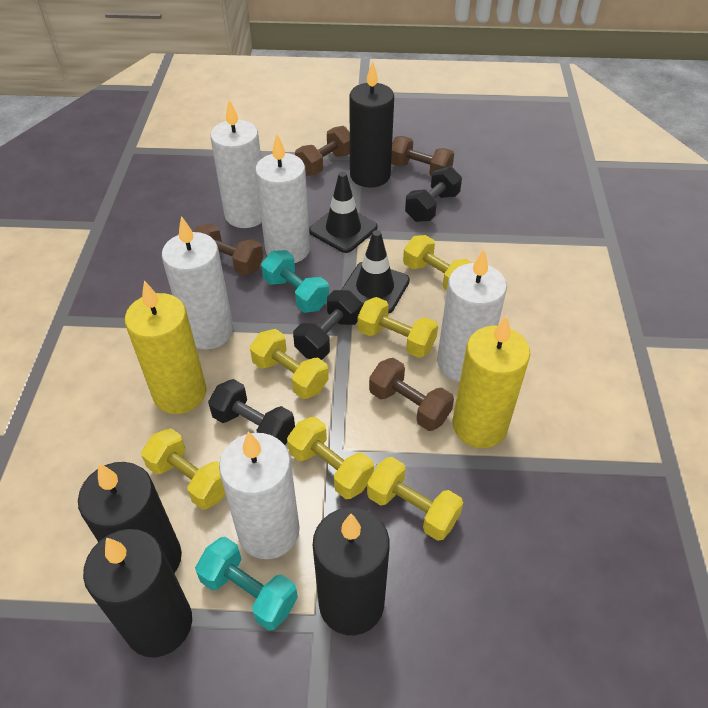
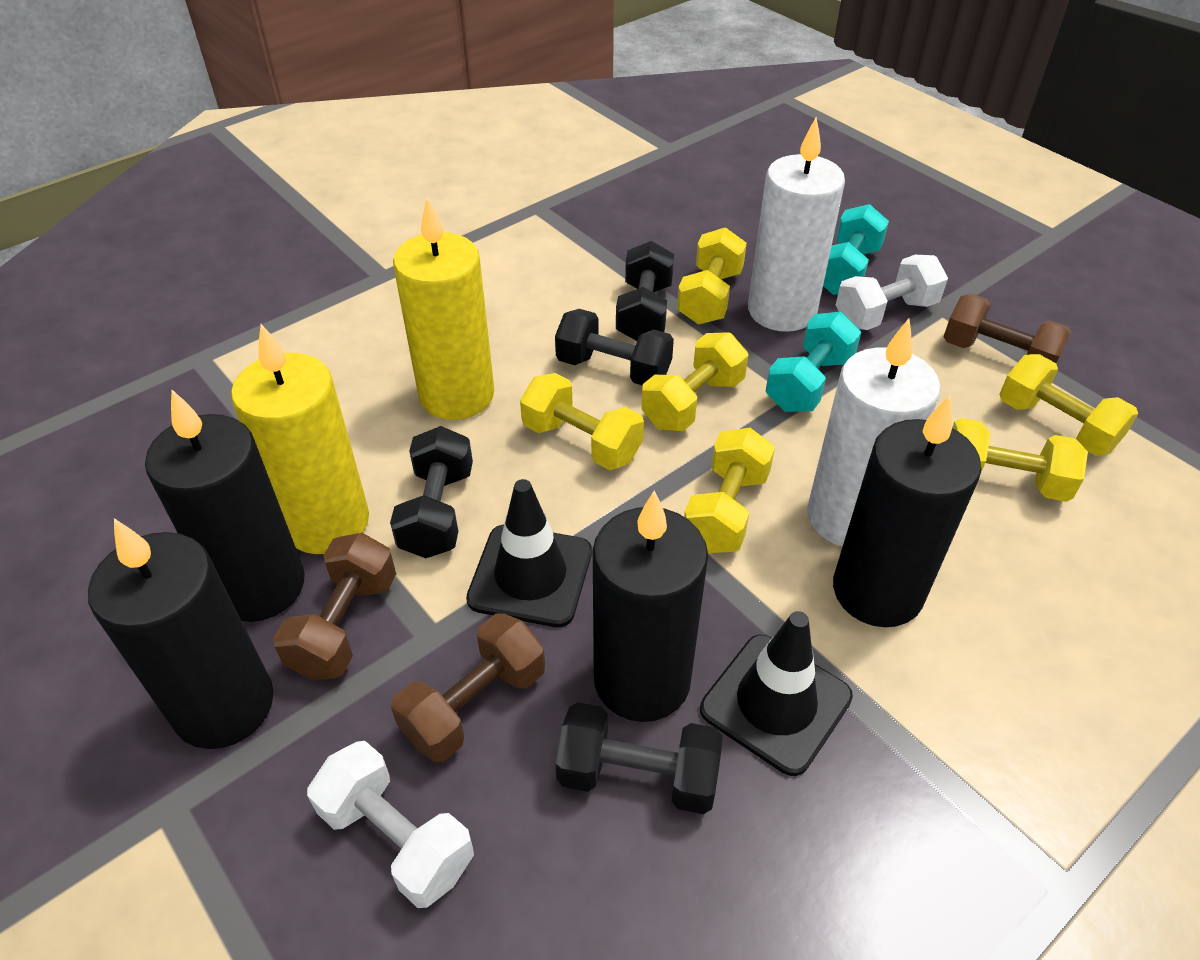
black dumbbell: [208,379,295,445] [293,290,362,360] [405,166,462,222] = 3 -> [390,426,473,558] [555,309,674,386] [555,702,723,814] [616,241,674,341] = 4
brown dumbbell: [194,224,263,275] [295,126,350,176] [369,358,454,431] [391,136,454,177] = 4 -> [273,533,396,680] [391,613,545,762] [943,294,1071,364] = 3
white candle: [162,216,233,350] [210,100,262,228] [219,431,300,559] [255,134,310,263] [437,249,507,382] = 5 -> [748,117,845,332] [807,319,940,547] = 2
white dumbbell: none = 0 -> [307,741,474,908] [836,255,948,330] = 2

